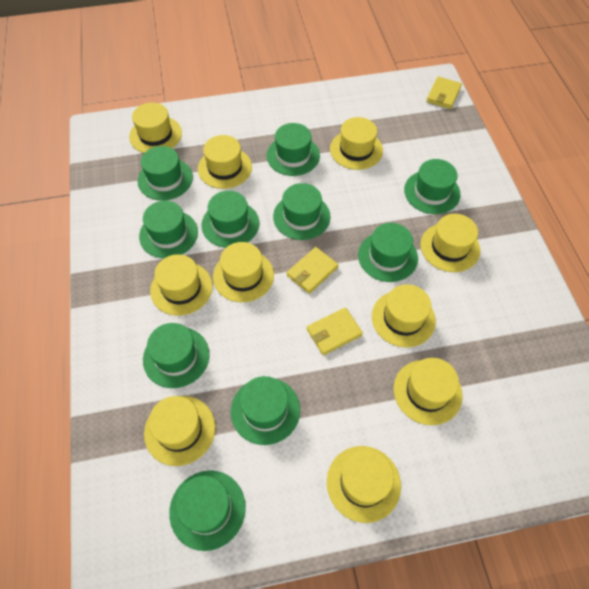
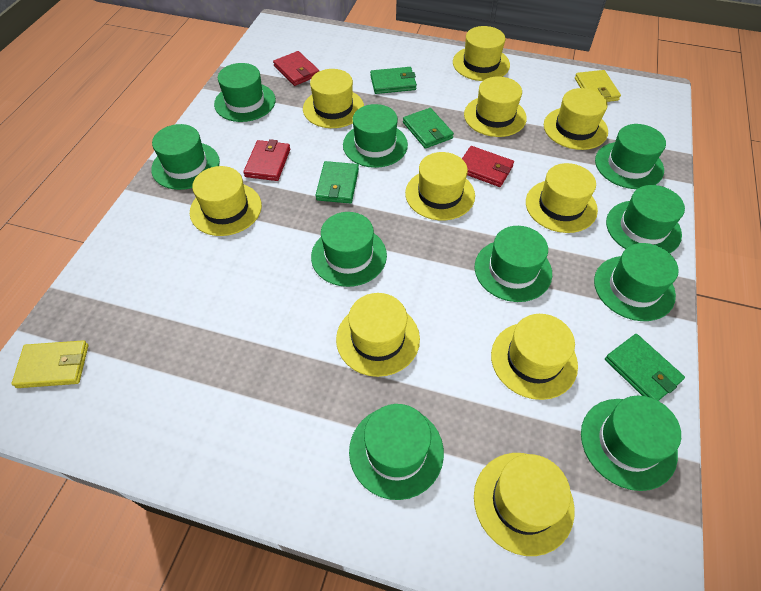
green wallet: none = 0 -> [316,161,359,203] [370,67,417,94] [403,108,454,149] [605,334,685,401] = 4
red wallet: none = 0 -> [243,139,290,181] [273,51,319,86] [462,146,514,187] = 3
yellow wallet: [287,247,338,294] [307,307,363,355] [426,76,462,109] = 3 -> [11,340,88,388] [575,70,621,102] = 2

